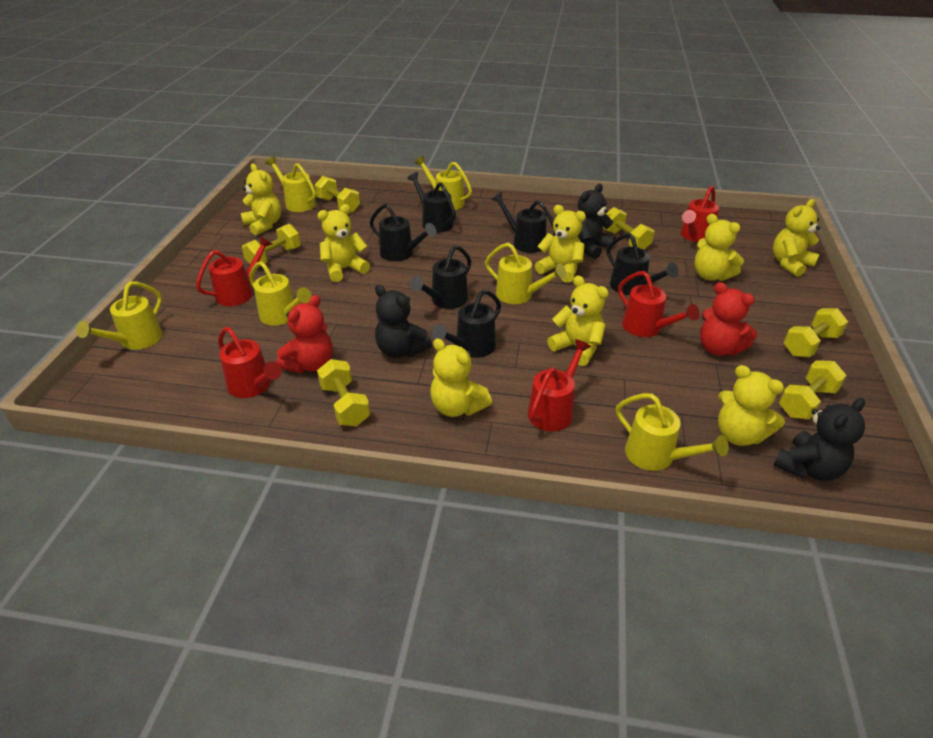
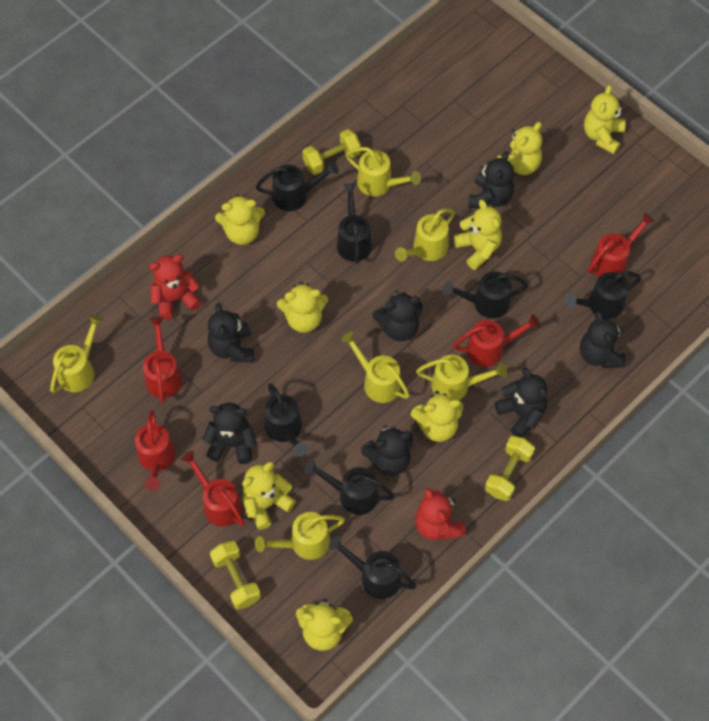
black teddy bear: [375,285,432,358] [577,184,616,259] [774,398,865,481] = 3 -> [202,403,256,464] [208,303,254,363] [361,425,413,476] [373,291,423,341] [469,151,514,209] [495,368,547,437] [580,311,626,368] = 7
black watering can: [370,204,436,261] [407,172,456,233] [410,245,471,309] [432,290,501,358] [492,192,556,253] [607,233,679,295] = 6 -> [256,161,339,211] [265,383,308,457] [305,459,395,515] [329,536,416,599] [337,183,372,264] [443,271,528,318] [565,271,641,319] = 7
yellow dumbbell: [242,224,301,264] [315,176,360,213] [317,359,370,426] [603,207,654,250] [779,360,847,420] [783,308,848,357] = 6 -> [210,541,261,610] [303,129,361,175] [485,436,535,501] = 3

